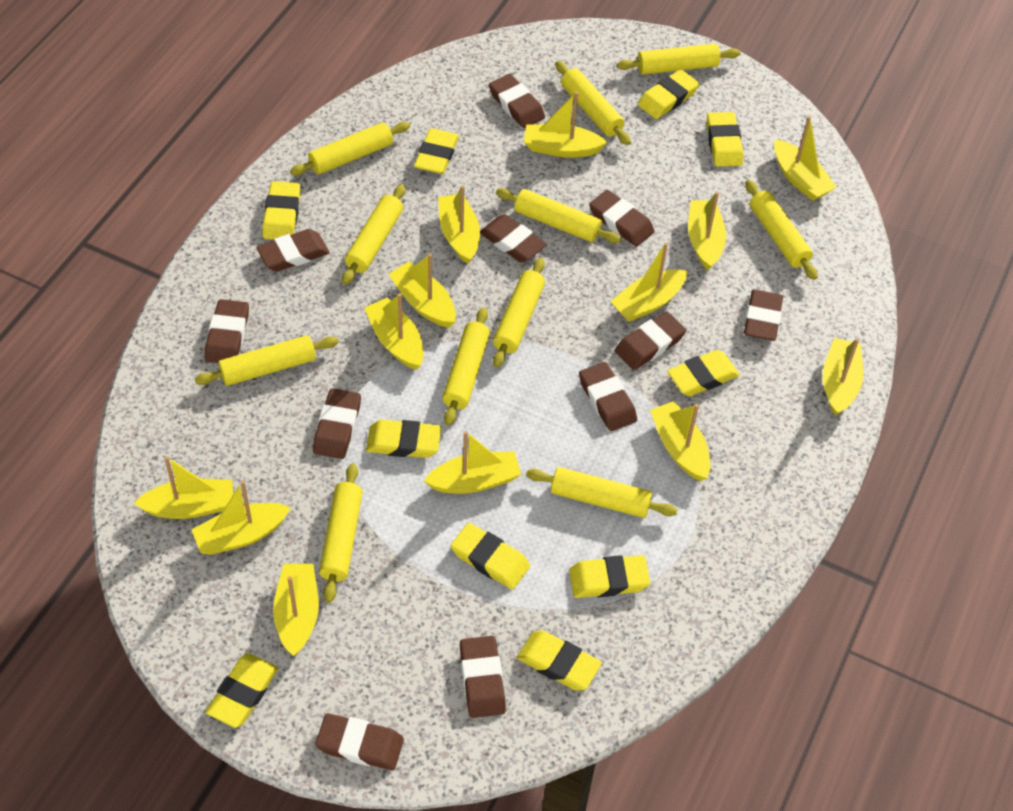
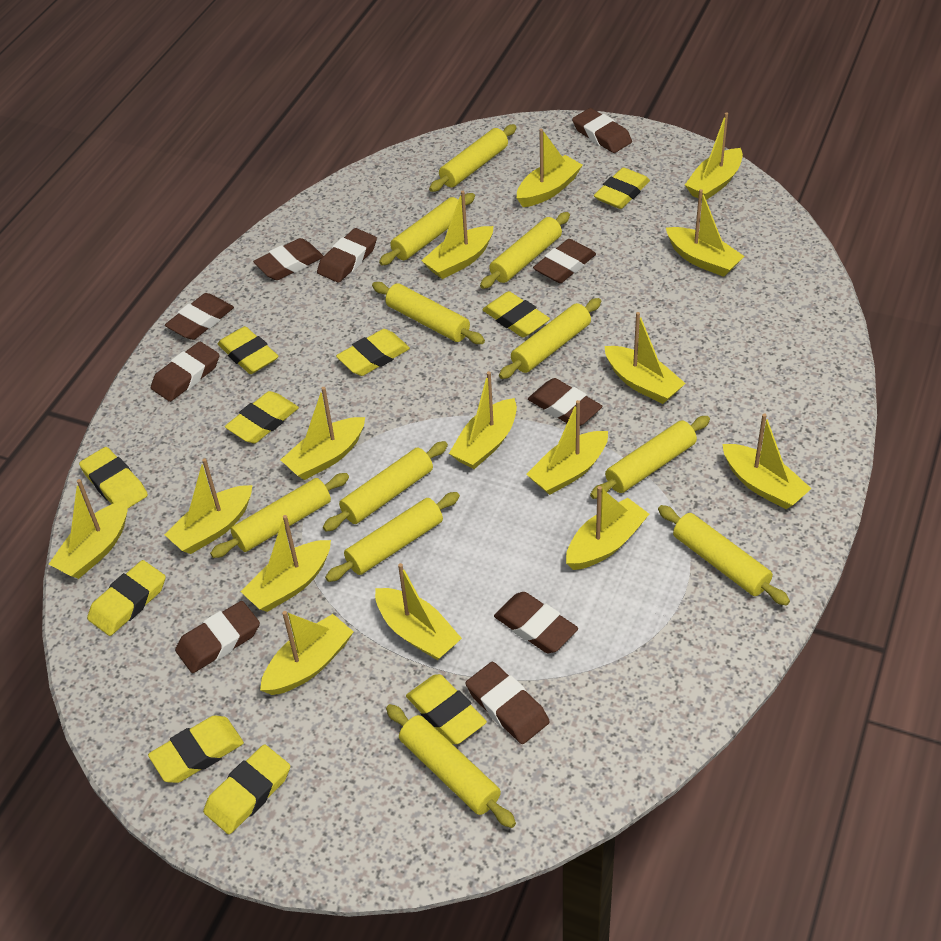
brown eraser: [205,299,249,363] [256,229,330,272] [313,388,361,459] [315,713,404,770] [460,636,506,718] [480,214,547,262] [489,74,545,128] [579,362,637,431] [589,190,655,247] [615,312,686,370] [744,289,783,341] = 11 -> [151,342,220,402] [165,293,234,340] [175,601,260,673] [253,238,323,280] [317,228,377,283] [466,662,550,744] [494,592,578,653] [528,378,603,426] [533,239,596,283] [572,108,632,153] = 10
yellow boat: [134,456,233,519] [191,481,291,555] [273,564,319,656] [365,293,424,370] [389,253,456,328] [424,431,521,494] [438,185,480,264] [524,92,607,158] [610,243,687,322] [650,401,710,481] [688,192,726,270] [774,116,837,201] [823,338,864,416] = 13 -> [49,479,128,579] [164,458,252,554] [241,515,331,612] [260,611,354,695] [281,387,365,480] [375,563,462,660] [421,191,493,279] [449,371,517,469] [517,129,583,207] [526,400,608,495] [566,486,649,570] [604,312,686,404] [666,189,745,277] [685,112,743,200] [722,413,812,509] = 15

